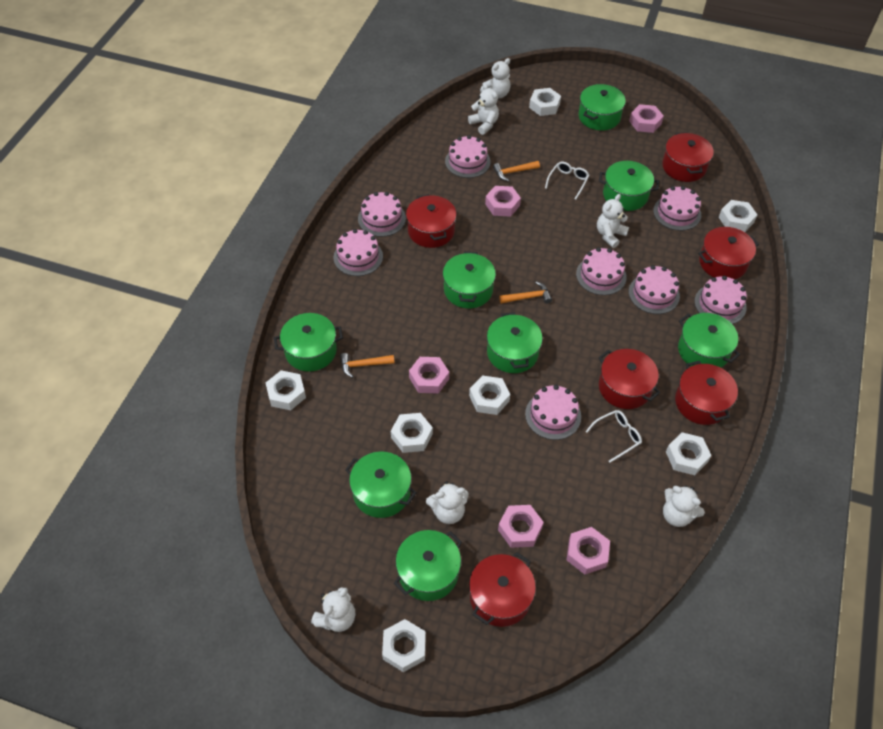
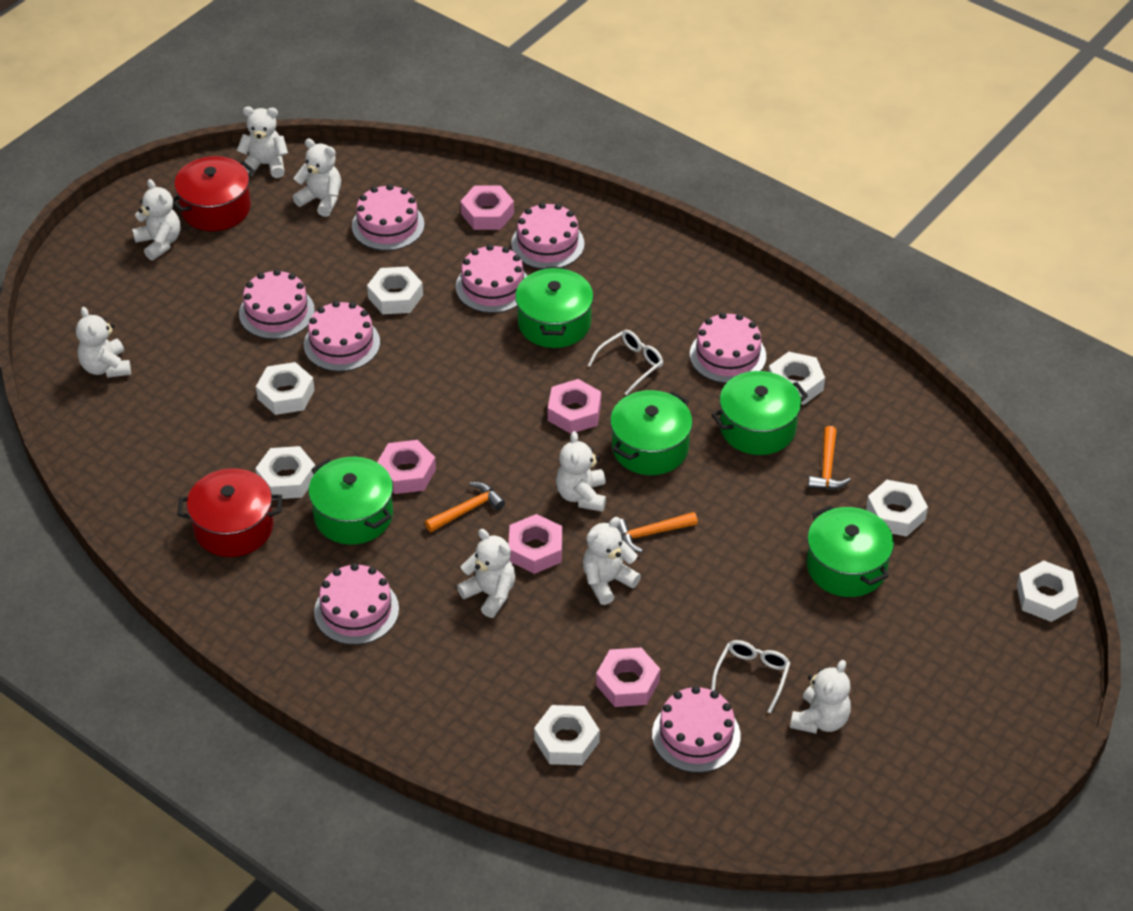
green pot: [274,313,343,372] [345,452,417,518] [394,530,462,601] [443,251,496,308] [487,312,543,373] [579,84,626,131] [599,161,659,211] [678,313,740,368] = 8 -> [308,457,393,545] [515,267,594,348] [610,390,693,475] [712,371,808,455] [807,505,894,597] = 5
red pot: [406,194,456,248] [469,552,536,627] [598,349,660,409] [662,132,714,182] [675,361,738,425] [698,227,759,280] = 6 -> [173,156,255,231] [178,468,282,557] = 2
white teddy bear: [311,588,355,632] [426,481,469,524] [468,83,499,135] [480,58,511,98] [597,194,629,248] [663,486,705,527] = 6 -> [76,307,131,378] [132,179,180,260] [237,107,288,178] [292,138,341,217] [457,529,515,618] [556,431,606,512] [583,517,641,605] [790,660,851,734] = 8

